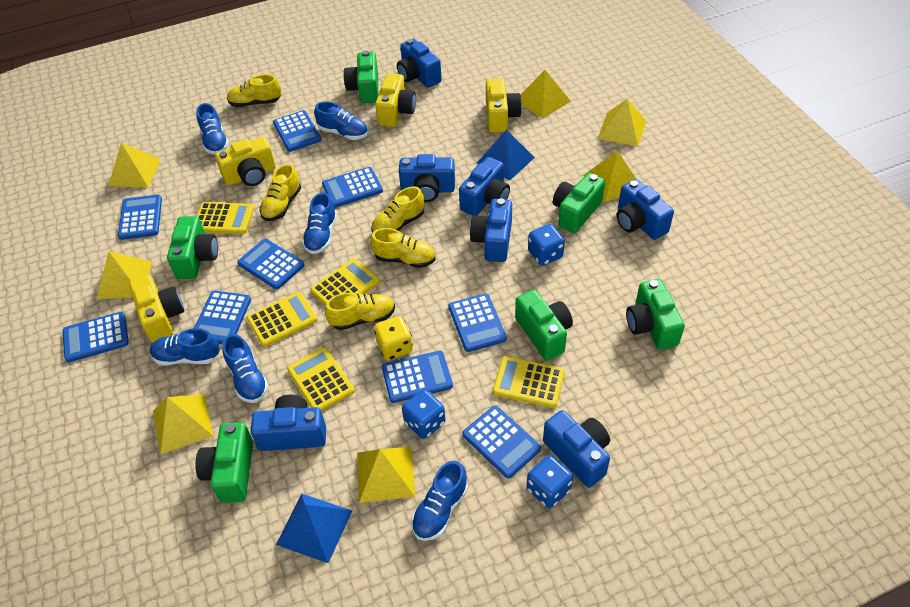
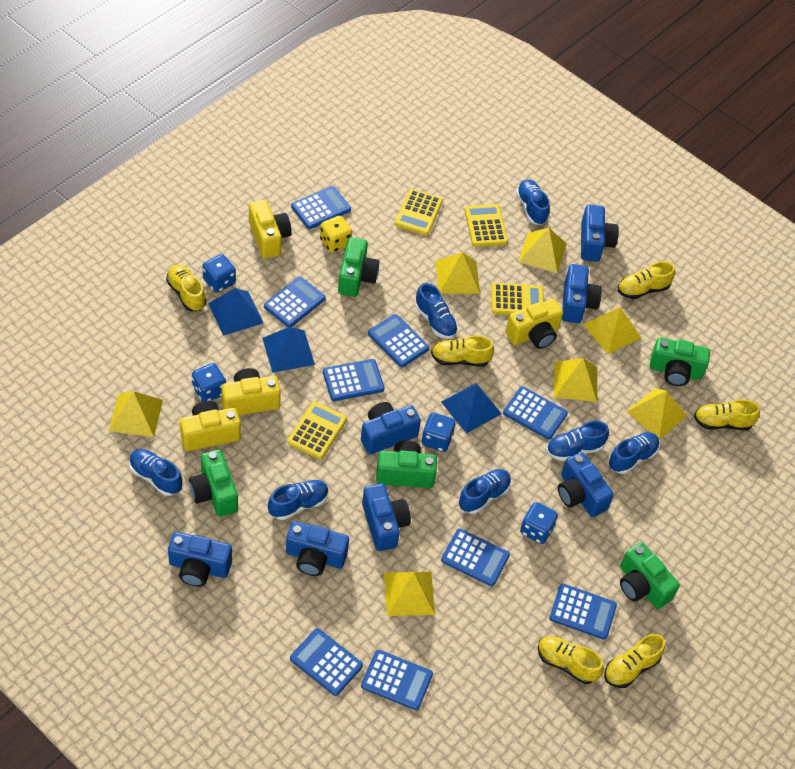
blue dice: [402,389,445,439] [527,455,573,508] [528,224,565,265] = 3 -> [192,363,226,402] [202,254,236,293] [421,413,456,452] [520,502,558,544] = 4
blue pyramid: [276,494,352,563] [477,129,535,180] = 2 -> [208,288,264,336] [262,327,315,373] [441,383,502,433] = 3
blue shoe: [150,328,220,366] [196,103,229,155] [222,334,269,403] [302,192,337,254] [314,102,368,140] [411,461,468,541] = 6 -> [129,449,183,496] [268,480,329,520] [415,283,458,339] [459,469,511,514] [516,179,550,225] [546,421,609,461] [608,432,660,474] = 7
green camera: [167,216,218,279] [195,422,253,503] [344,51,378,103] [515,290,573,360] [553,173,605,233] [626,279,685,350] = 6 -> [189,449,238,517] [338,237,379,297] [376,440,437,488] [620,542,680,609] [650,337,710,386] = 5
yellow calculator: [196,202,254,234] [247,292,318,347] [287,347,355,411] [310,258,380,306] [493,356,565,408] = 5 -> [287,401,347,459] [395,189,443,236] [464,204,508,247] [491,283,544,315] = 4
yellow shoe: [227,74,282,107] [260,164,301,221] [325,293,395,330] [370,228,436,268] [371,186,424,233] = 5 -> [166,265,206,311] [431,335,494,367] [538,636,604,684] [604,634,665,688] [618,261,675,299] [694,399,760,430] = 6

